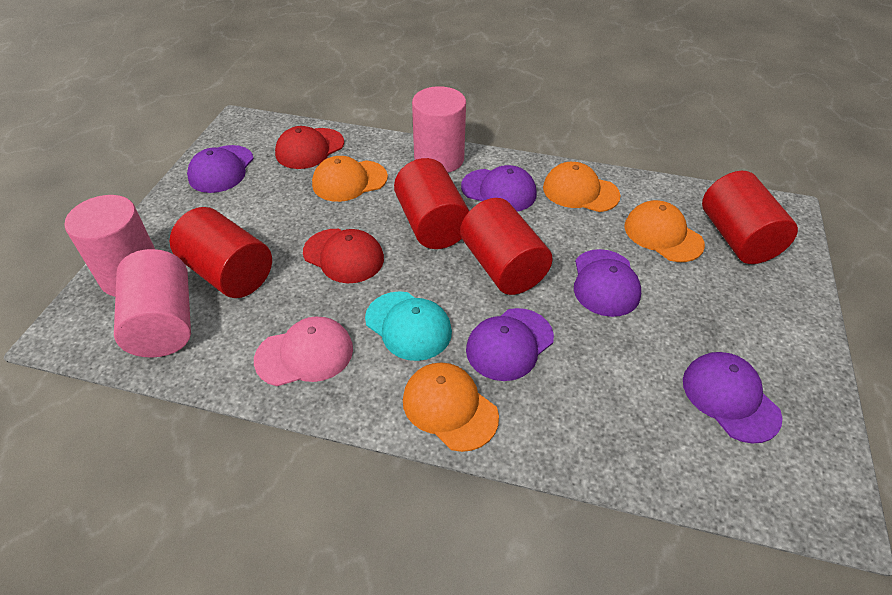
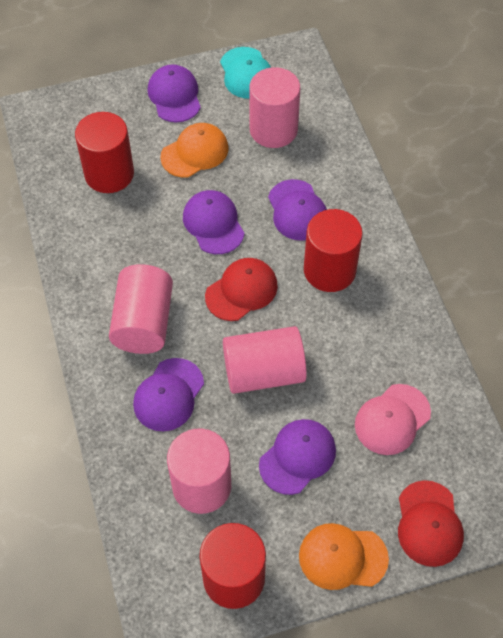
orange cap: [312,156,388,202] [403,362,499,452] [543,162,620,212] [624,200,705,262] = 4 -> [160,123,229,178] [299,523,389,590] = 2
pink cylinder: [65,195,155,297] [114,249,191,358] [412,86,466,173] = 3 -> [109,264,173,354] [167,429,231,514] [223,326,307,394] [249,67,300,148] = 4
red cylinder: [170,207,272,298] [394,158,469,249] [460,198,553,295] [702,171,798,264] = 4 -> [75,112,134,193] [199,523,266,609] [304,209,363,292] = 3

